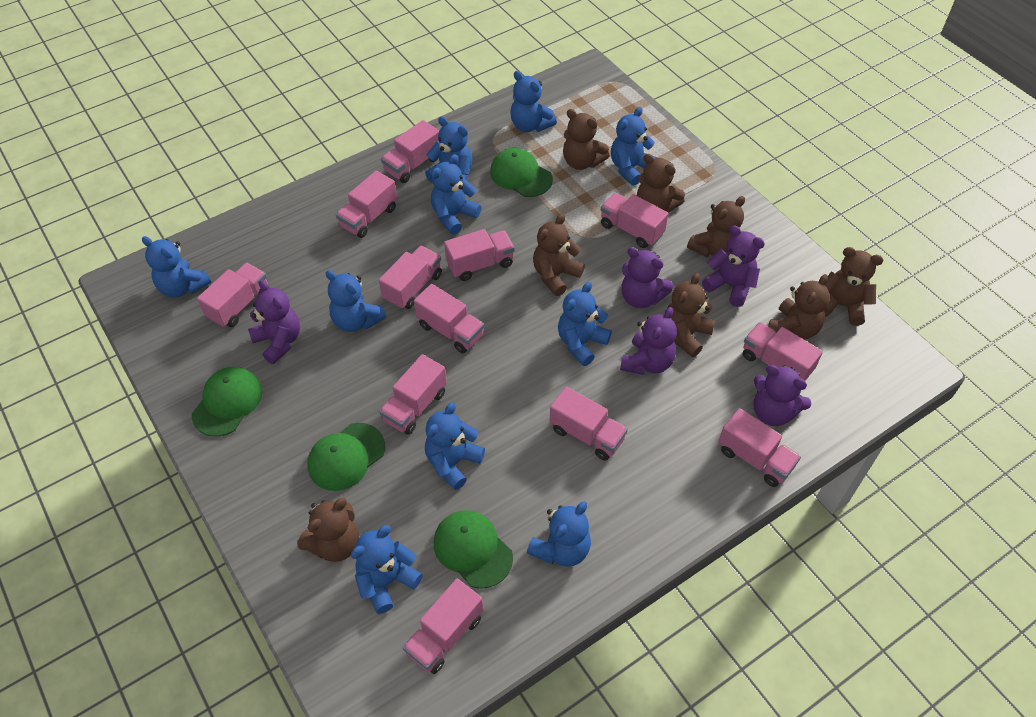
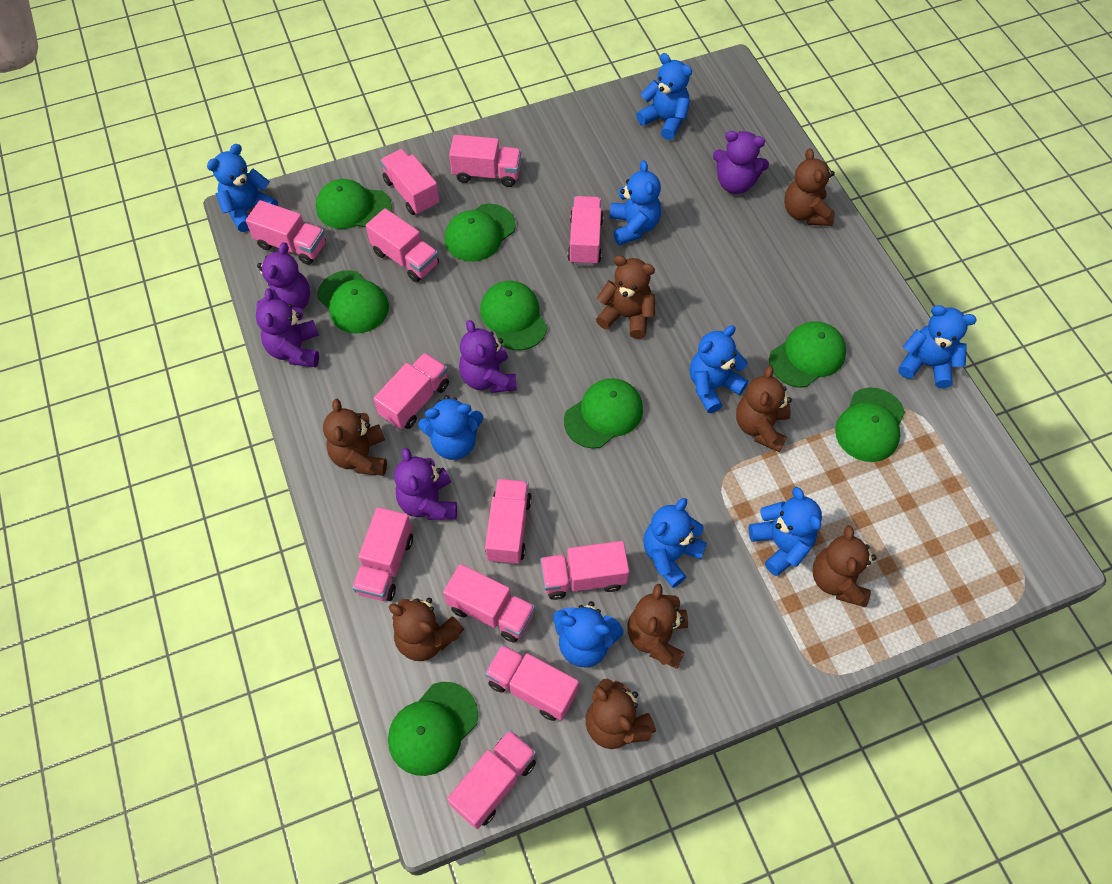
blue teddy bear: [142,236,211,297] [325,270,386,332] [351,525,423,614] [425,116,473,183] [425,402,485,490] [431,154,481,235] [510,71,557,132] [527,501,591,567] [558,282,612,366] [611,107,657,185] = 10 -> [207,144,278,232] [418,395,483,460] [553,601,624,667] [610,160,661,245] [636,53,692,140] [643,498,707,588] [690,325,748,413] [748,487,822,576] [898,305,977,388] = 9
green cap: [192,367,263,437] [307,423,385,491] [434,510,513,589] [490,148,553,197] = 4 -> [316,179,392,229] [317,270,389,334] [388,682,478,776] [444,204,516,262] [480,281,547,351] [564,378,643,449] [769,321,846,387] [835,388,905,462] = 8

